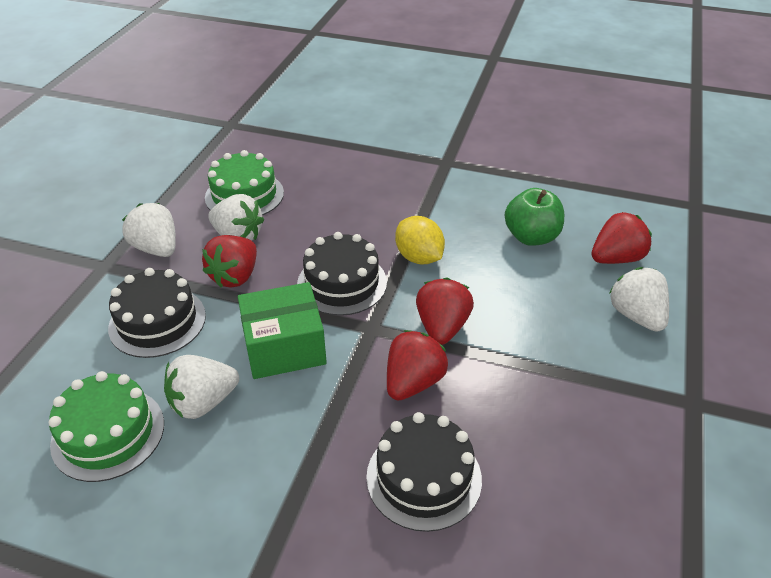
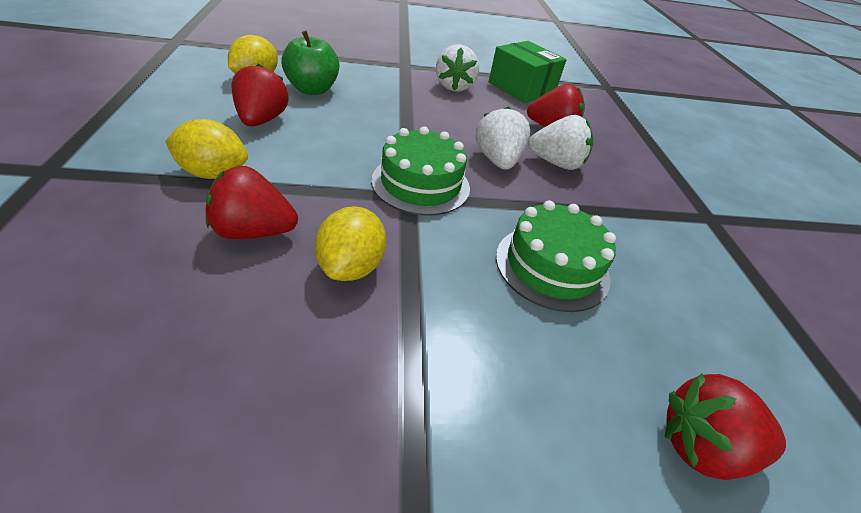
black cake: [108,268,206,358] [297,232,387,316] [366,412,482,532] = 3 -> none = 0
white strawberry: [122,203,176,257] [164,355,239,419] [208,194,264,241] [609,267,669,332] = 4 -> [436,45,479,91] [476,106,530,170] [528,115,593,170] = 3
yellow lemon: [395,216,445,265] = 1 -> [165,119,248,179] [228,35,278,74] [315,206,386,281] = 3

